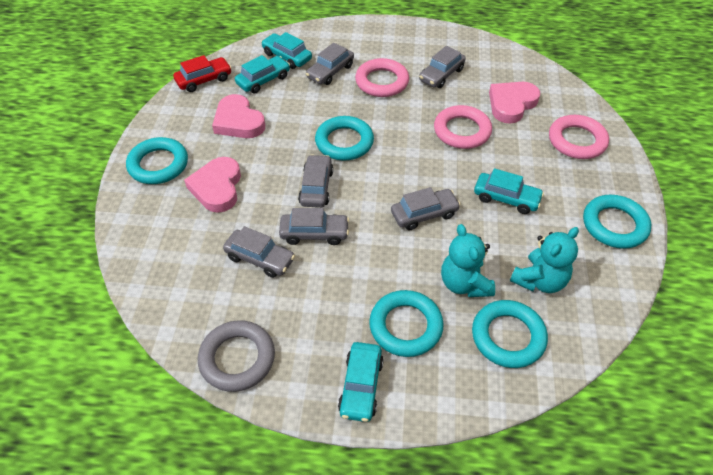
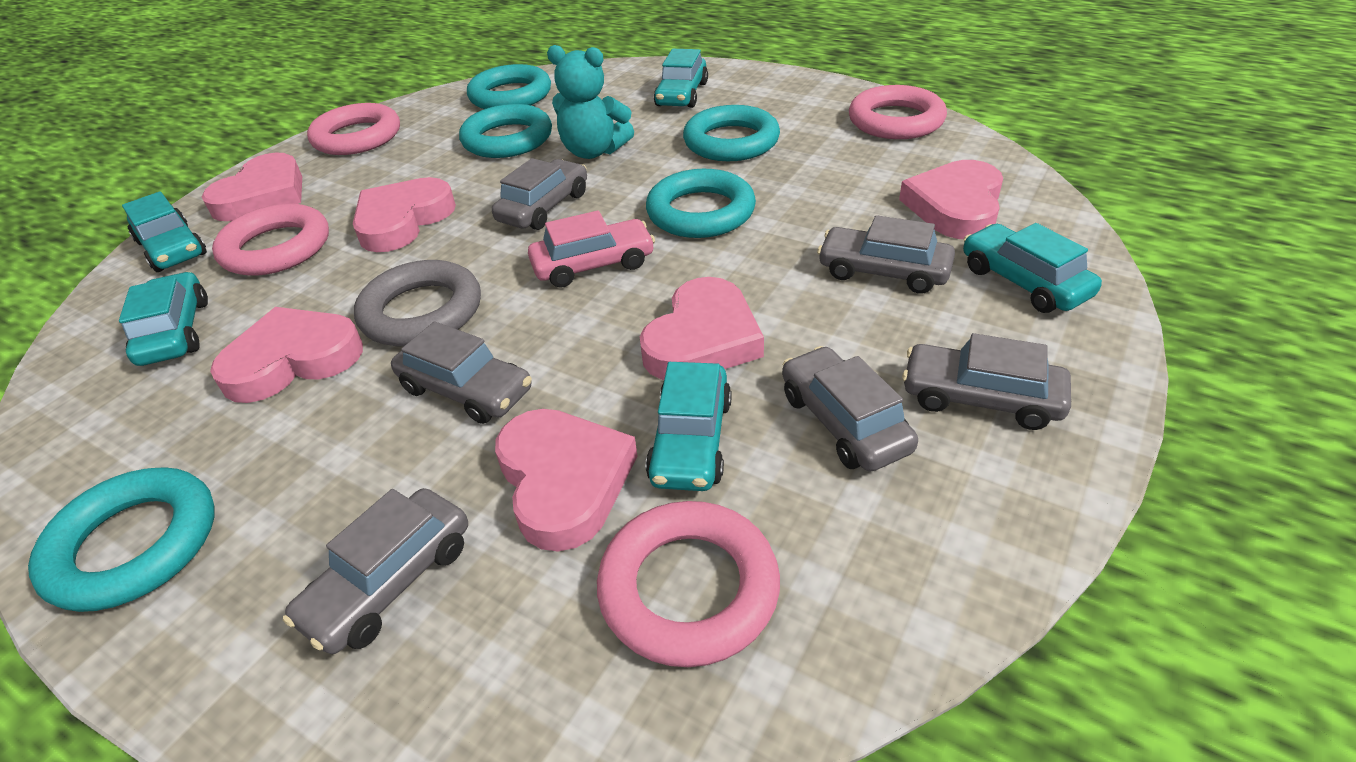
pink car: none = 0 -> [528,210,655,288] = 1
pink heart: [184,157,241,213] [212,94,265,138] [489,82,540,124] = 3 -> [202,153,302,221] [210,307,363,403] [353,177,456,252] [495,409,638,551] [640,277,764,380] [899,160,1003,239] = 6
pink ring: [355,58,409,97] [434,105,492,149] [549,115,609,159] = 3 -> [212,204,329,276] [307,103,400,155] [597,501,780,667] [849,85,947,139] = 4
red car: [173,55,232,92] = 1 -> none = 0
turquoise car: [235,55,290,93] [261,32,312,69] [338,342,384,422] [474,168,544,214] = 4 -> [119,272,208,366] [122,191,207,272] [645,362,732,491] [654,49,708,108] [963,223,1102,313] = 5
turquoise teddy bear: [441,224,495,297] [510,227,579,293] = 2 -> [547,45,634,159] = 1

